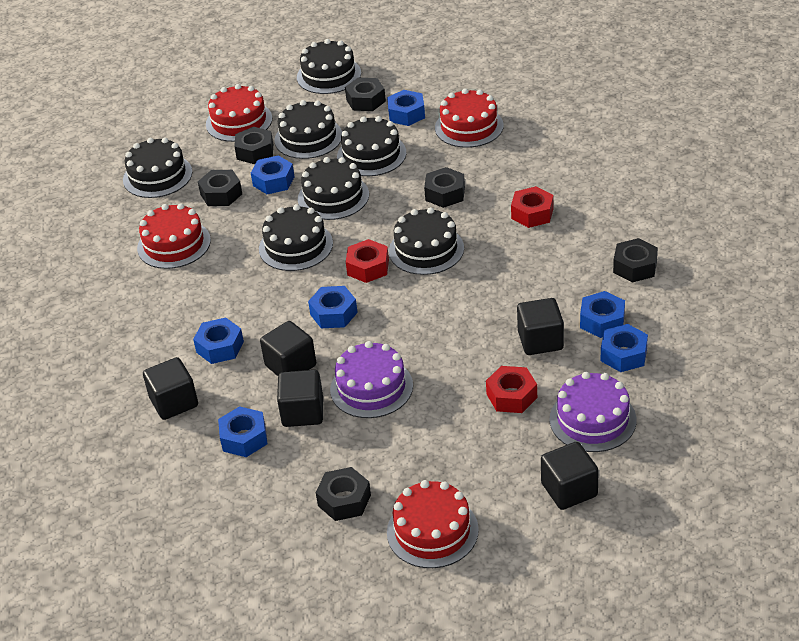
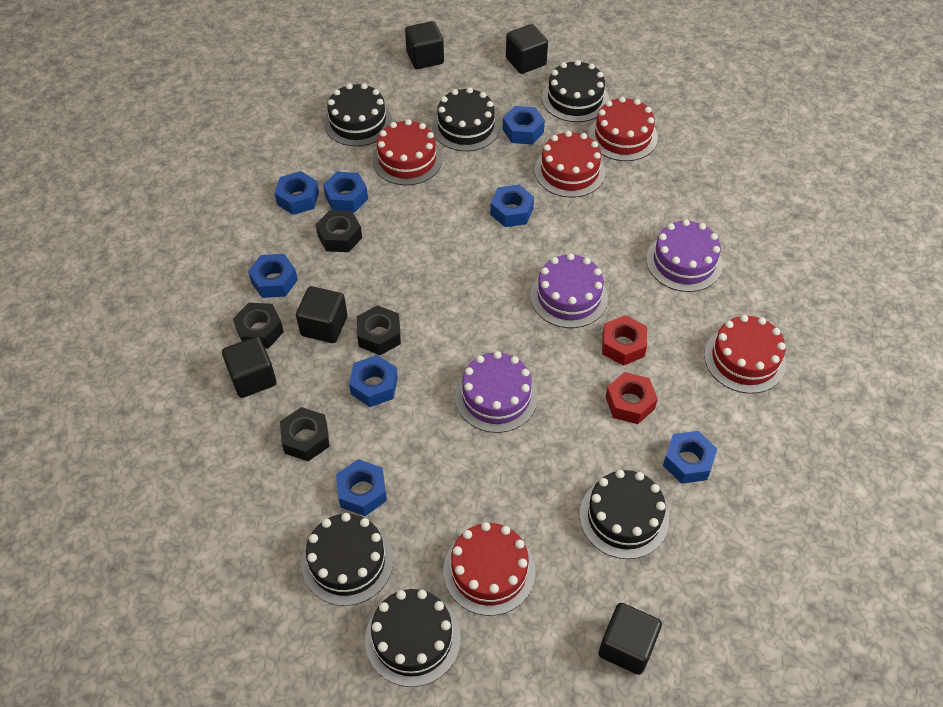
black cake: [123,138,192,198] [259,204,333,271] [274,100,342,159] [297,39,361,94] [298,157,369,220] [337,116,406,176] [389,207,464,275] = 7 -> [302,513,394,606] [324,83,392,146] [365,589,461,687] [432,87,500,151] [542,60,609,122] [579,470,669,559] = 6
black nut: [198,170,242,206] [234,127,273,164] [316,467,371,521] [345,78,386,111] [424,167,465,208] [613,238,658,282] = 6 -> [233,303,284,349] [280,407,330,461] [316,210,362,252] [357,305,401,355] = 4
blue nut: [193,318,244,364] [218,406,268,457] [251,155,295,194] [308,286,358,328] [387,90,425,126] [580,291,625,338] [601,324,648,372] = 7 -> [248,254,298,298] [274,171,319,215] [323,172,368,213] [336,459,387,516] [349,355,398,407] [490,185,534,227] [503,106,545,144] [663,431,717,484] = 8
purple cake: [330,341,413,418] [550,372,637,452] = 2 -> [455,351,538,433] [530,253,608,328] [646,219,723,292] = 3
red cake: [137,203,211,269] [206,84,272,142] [387,480,479,568] [435,88,503,148] = 4 -> [372,119,442,185] [443,522,536,616] [534,131,605,198] [589,96,658,161] [704,315,786,394] = 5
red nut: [346,239,389,283] [486,366,537,413] [511,186,554,228] = 3 -> [602,315,647,366] [606,372,658,424] = 2

